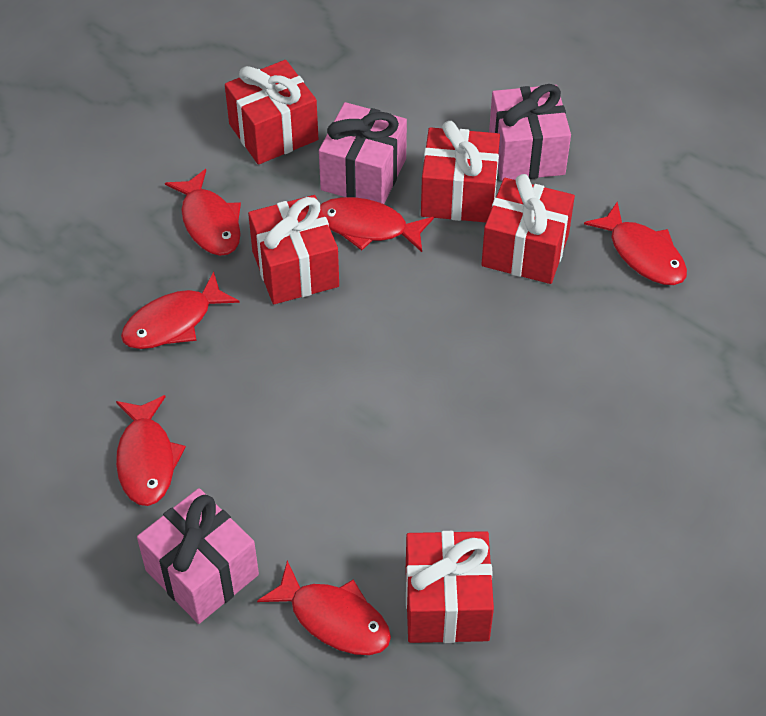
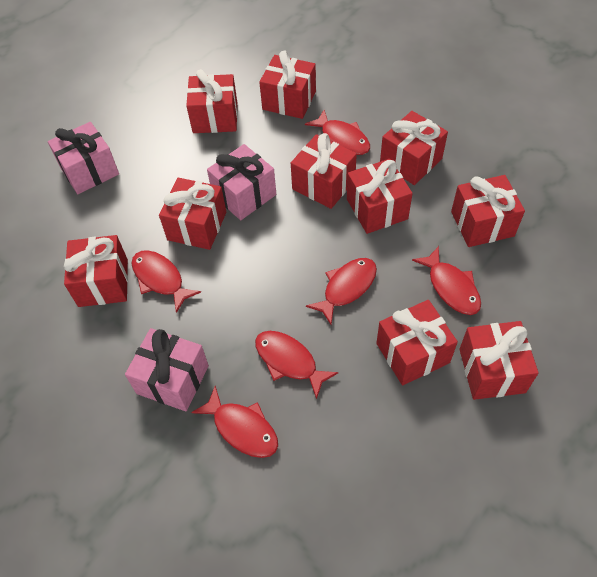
red gift: [225,60,318,165] [248,195,339,304] [406,531,494,643] [421,121,500,222] [481,174,575,284] = 5 -> [64,235,128,307] [159,178,226,250] [186,69,238,133] [259,51,316,119] [291,133,357,209] [347,159,413,234] [376,300,458,385] [380,111,448,185] [451,175,525,247] [459,321,538,400] = 10

